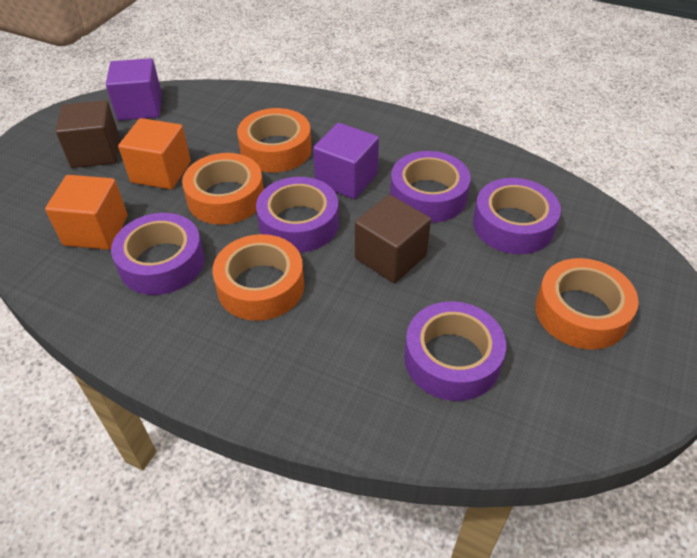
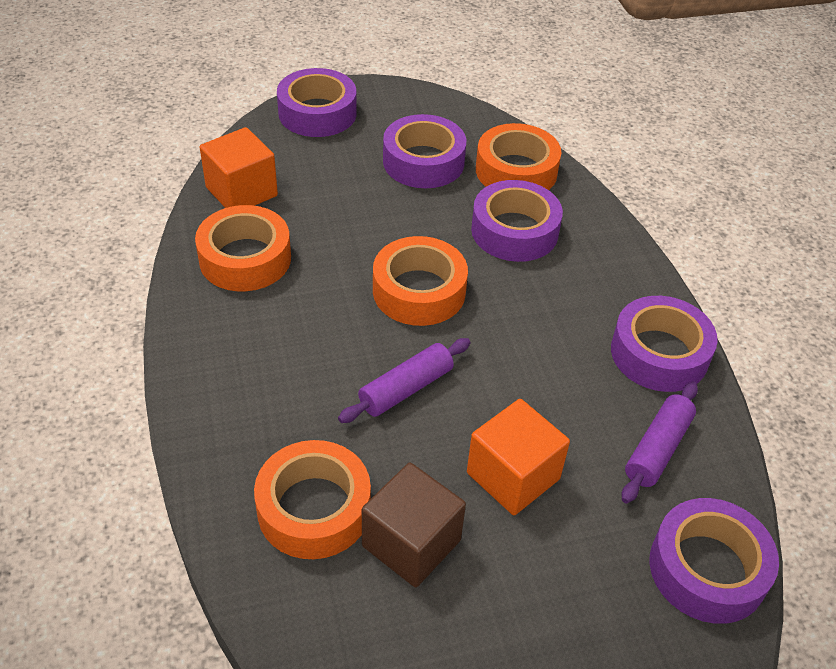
brown cube: [56,100,120,168] [355,195,431,283] = 2 -> [362,463,466,587] = 1
purple cube: [106,58,162,121] [313,123,379,199] = 2 -> none = 0
purple rolling pin: none = 0 -> [338,338,471,423] [622,382,698,503] = 2

